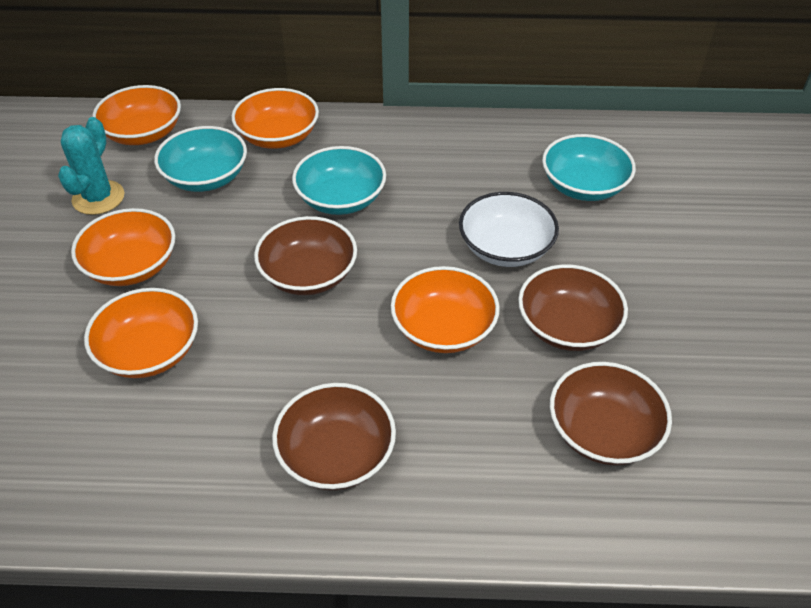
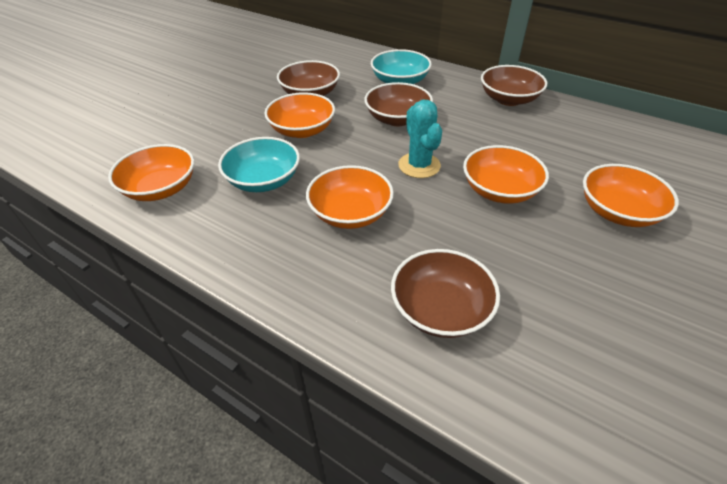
turquoise bowl: [154,126,247,192] [292,146,386,215] [542,134,636,201] = 3 -> [218,137,300,192] [371,49,432,84] = 2
white bowl: [459,192,559,267] = 1 -> none = 0

